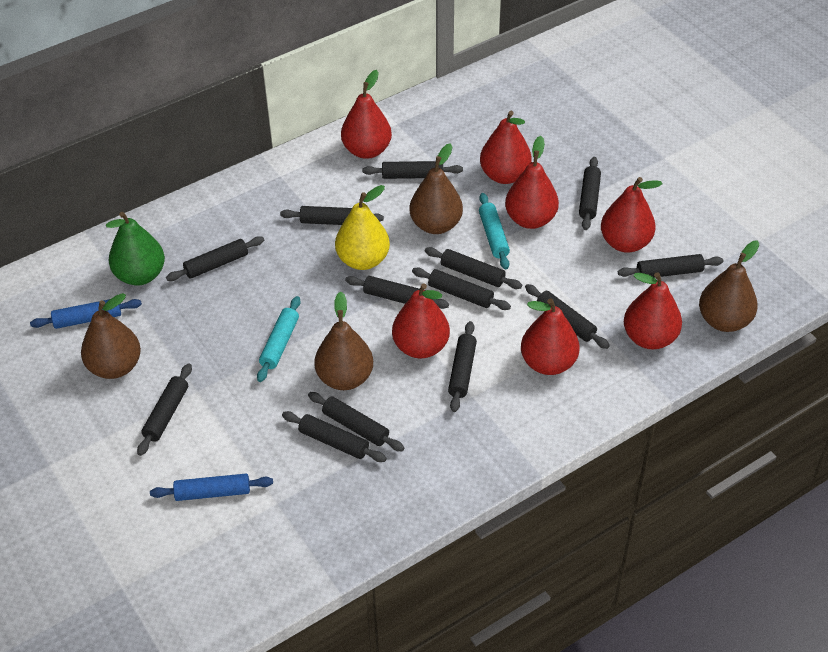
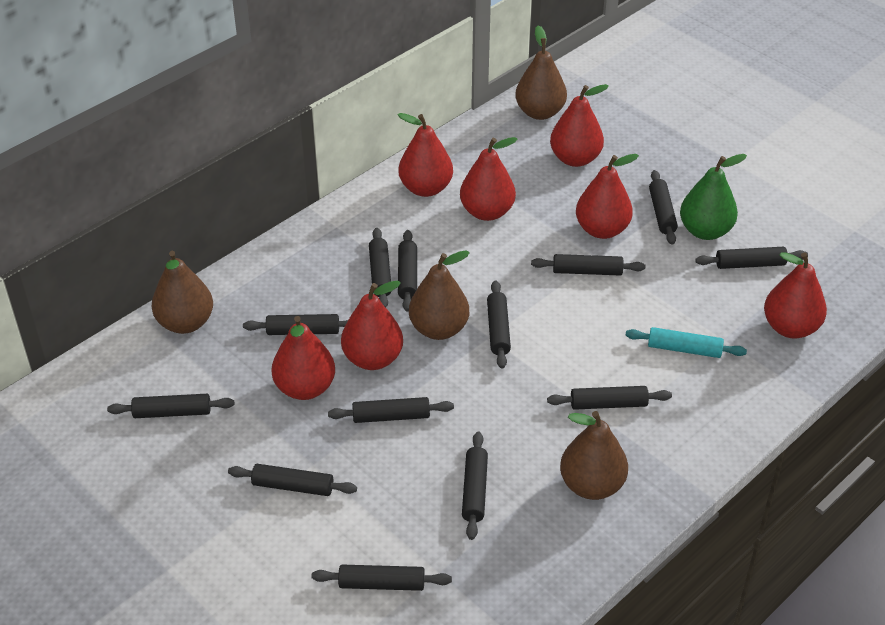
blue rolling pin: [30,299,142,329] [150,474,273,501] = 2 -> none = 0
turquoise rolling pin: [257,296,301,382] [479,193,510,269] = 2 -> [625,327,747,358] = 1
yellow pear: [335,185,390,270] = 1 -> none = 0

